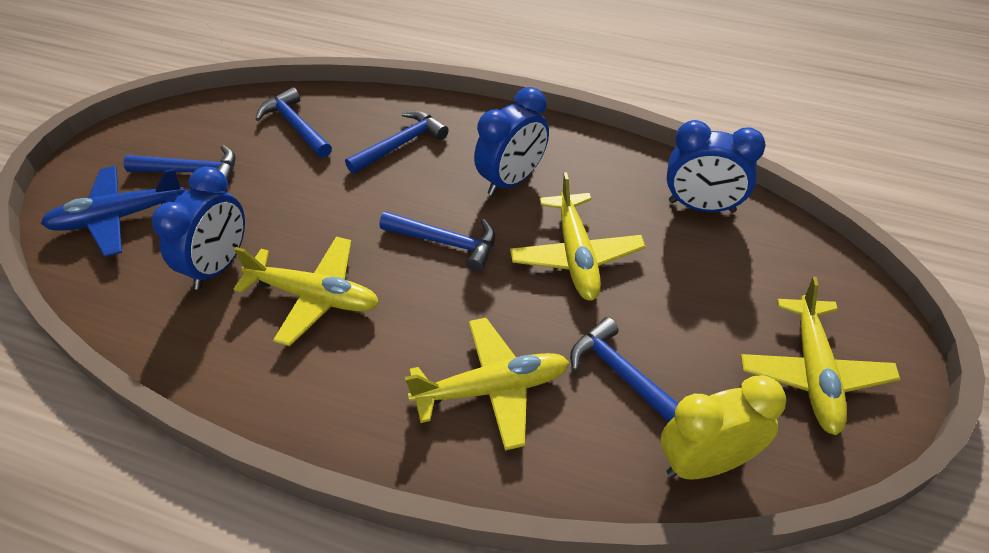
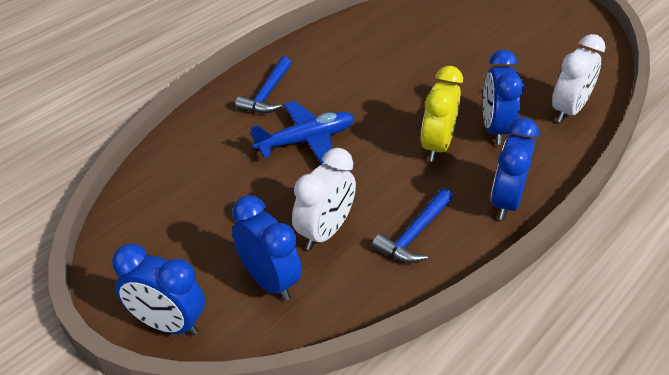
blue clock: [152,167,245,290] [474,87,549,196] [667,120,766,213] = 3 -> [112,244,205,336] [232,195,302,301] [483,49,524,145] [491,118,539,220] = 4
blue hammer: [124,145,236,183] [256,87,332,158] [345,110,449,174] [379,212,495,272] [570,317,679,423] = 5 -> [235,56,291,113] [372,188,453,263] = 2
white clock: none = 0 -> [292,148,356,250] [552,34,605,123] = 2
yellow plane: [234,237,379,346] [405,318,569,451] [510,172,646,301] [741,277,900,435] = 4 -> none = 0

